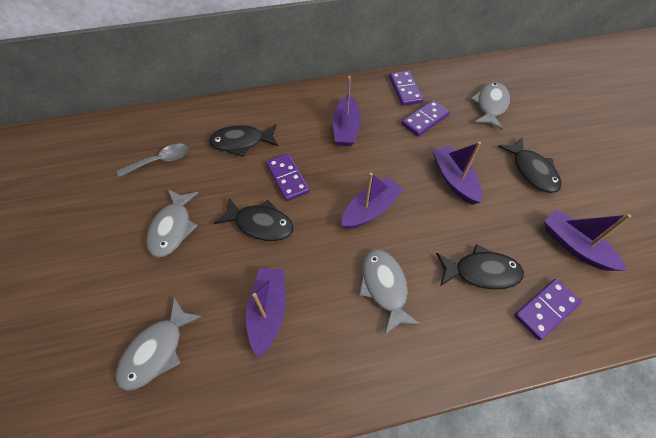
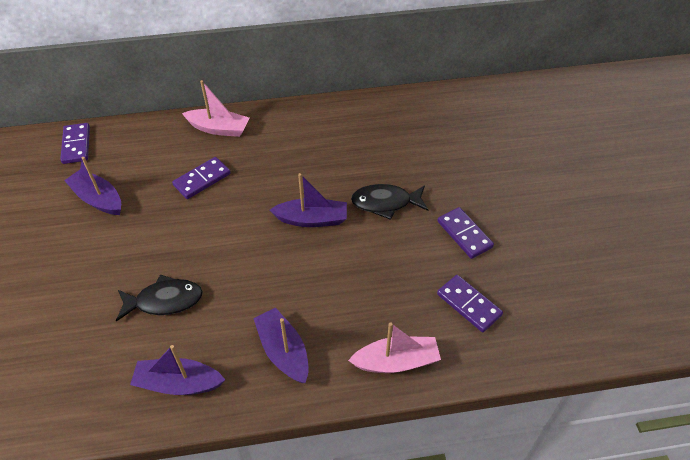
black fish: [209,124,278,157] [214,198,294,241] [436,244,524,290] [498,137,561,193] = 4 -> [116,275,203,322] [351,184,428,220] = 2
grey fish: [116,297,203,391] [146,189,199,257] [359,250,421,335] [471,82,510,130] = 4 -> none = 0
grey spoon: [117,143,188,177] = 1 -> none = 0
pink boat: none = 0 -> [182,80,249,137] [348,322,441,373] = 2
purple boat: [246,268,285,358] [333,76,361,146] [341,173,404,229] [433,142,482,205] [544,209,631,271] = 5 -> [64,157,121,215] [130,345,225,395] [253,308,308,383] [270,173,347,227] = 4

